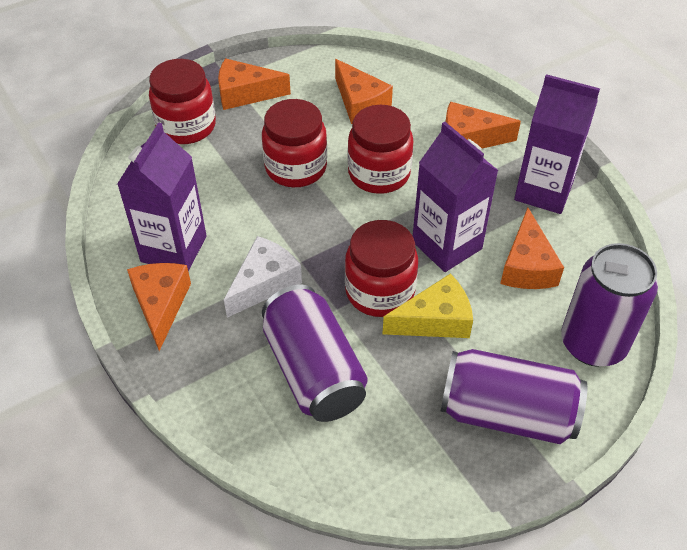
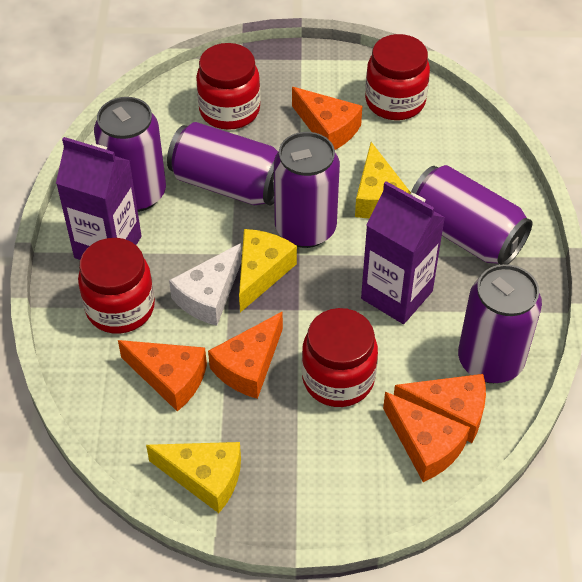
purple can: [262,285,368,422] [441,349,587,444] [561,243,658,367] = 3 -> [94,97,166,212] [167,122,278,206] [274,132,340,248] [411,165,533,265] [458,264,542,383] = 5
purple carton: [117,122,207,271] [413,122,499,272] [514,74,600,214] = 3 -> [56,137,142,260] [361,181,445,324] = 2
yellow cheese: [383,274,473,338] = 1 -> [146,442,241,513] [239,229,297,313] [355,142,411,218] = 3

